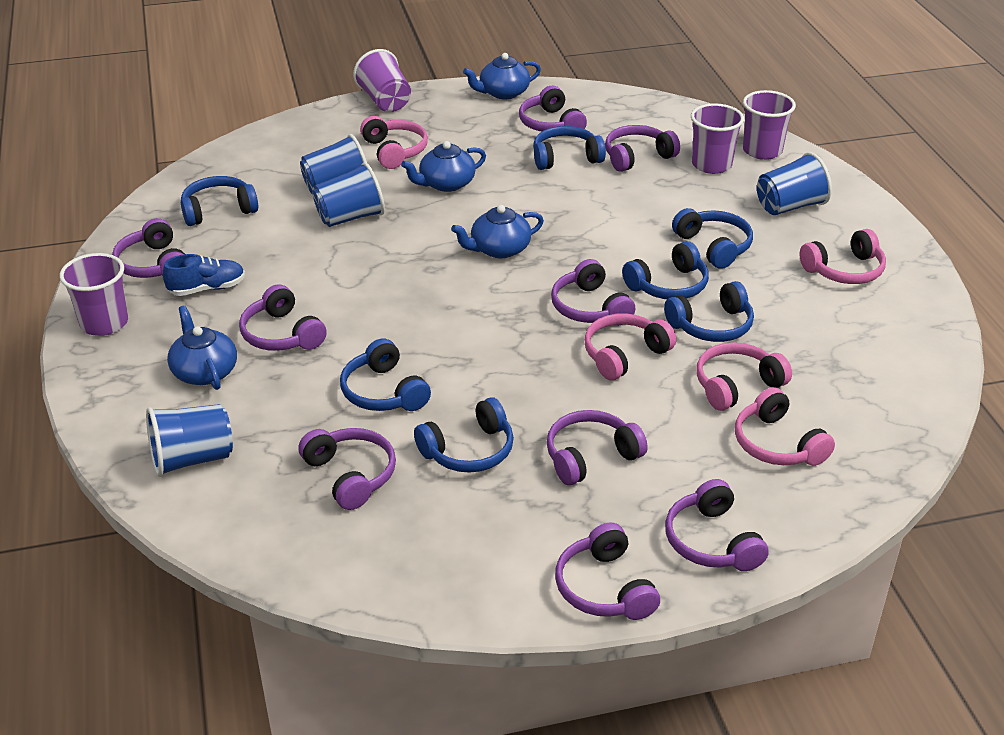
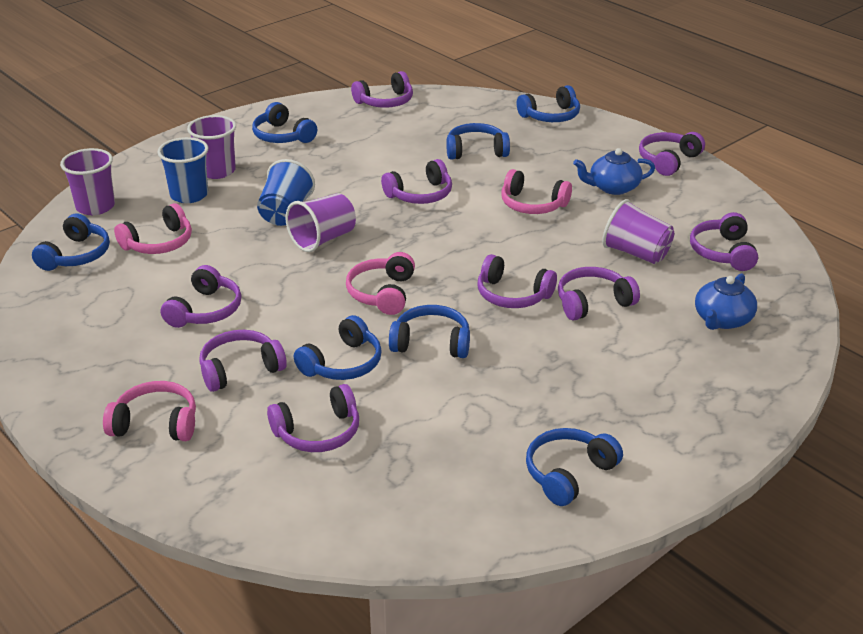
blue cup: [146,404,233,477] [300,134,367,194] [313,162,385,227] [757,152,832,215] = 4 -> [157,137,208,203] [257,159,315,226] = 2
blue shoe: [163,254,245,296] = 1 -> none = 0
blue teapot: [167,306,237,390] [401,141,486,192] [451,205,544,258] [463,53,541,99] = 4 -> [573,148,655,195] [695,273,757,330] = 2
pink headphones: [360,116,428,169] [584,313,676,380] [696,342,792,411] [735,387,835,466] [800,229,886,284] = 5 -> [103,381,196,441] [114,203,192,254] [346,252,415,315] [501,169,572,214] = 4

